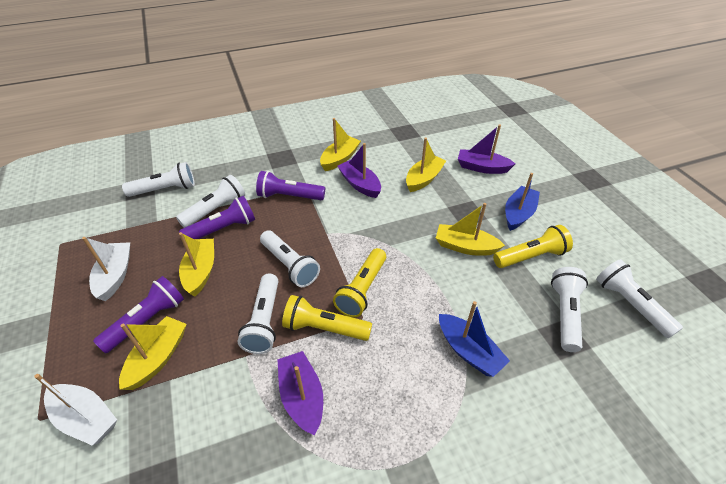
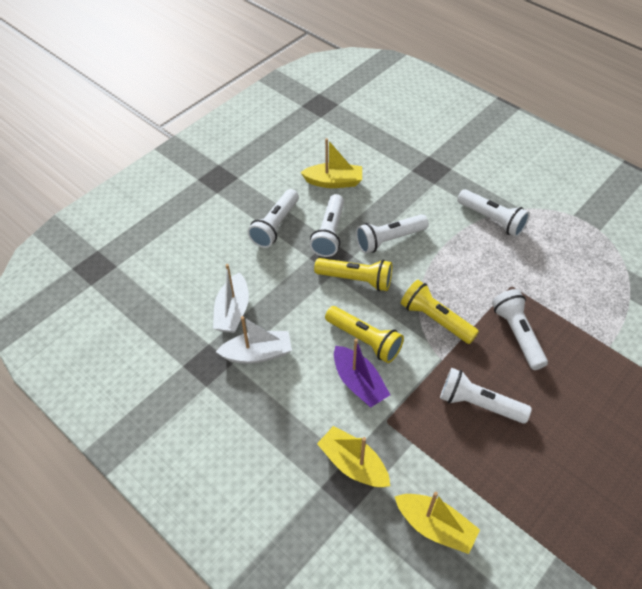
blue boat: [439,301,510,377] [505,173,540,231] = 2 -> none = 0
purple boat: [277,351,323,435] [338,143,381,198] [458,124,515,174] = 3 -> [334,338,390,407] = 1
purple flashlight: [93,276,184,353] [179,196,255,239] [256,171,325,200] = 3 -> none = 0
yellow boat: [119,316,187,390] [179,232,214,297] [320,118,361,171] [406,138,446,192] [436,203,505,256] = 5 -> [300,138,362,188] [317,426,390,487] [395,492,480,554] = 3

